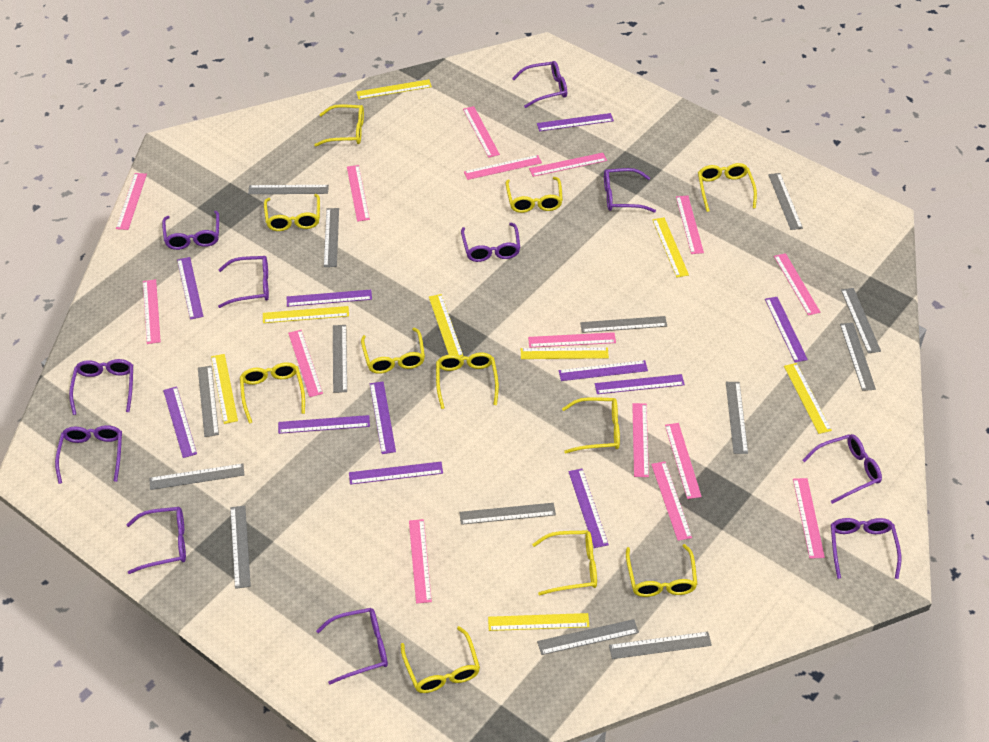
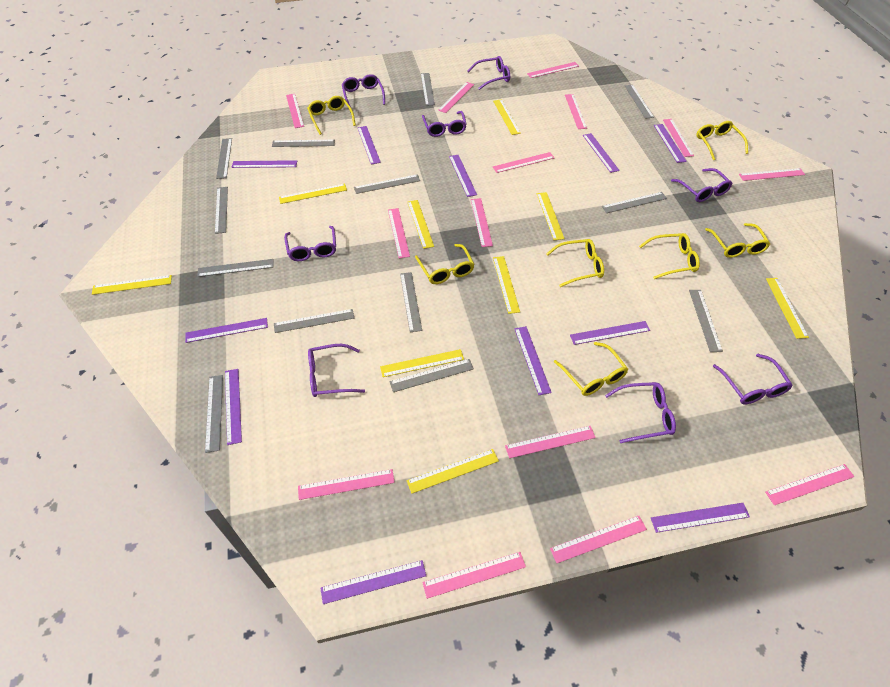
grey ruler: [149,463,245,490] [198,366,219,437] [230,506,251,589] [248,185,329,194] [324,208,339,267] [333,325,347,393] [459,503,556,525] [537,619,639,655] [580,316,667,333] [609,632,712,659] [726,382,748,454] [768,173,803,230] [840,323,876,391] [841,288,881,353] = 14 -> [197,259,274,277] [205,375,223,453] [215,187,228,234] [216,138,232,179] [272,140,335,147] [274,309,354,333] [354,174,420,194] [389,359,474,392] [400,272,422,332] [421,73,435,106] [602,192,667,213] [625,85,654,119] [689,290,723,352] = 13
pink ruler: [116,173,147,230] [143,279,161,344] [288,330,323,397] [347,165,370,222] [409,519,432,604] [463,106,500,158] [464,155,542,180] [528,332,616,348] [529,153,607,177] [632,403,649,477] [651,461,692,541] [665,423,702,499] [676,196,704,254] [774,253,821,316] [793,478,825,559] = 15 -> [286,94,304,128] [298,469,395,500] [388,208,410,258] [422,552,526,599] [438,82,474,113] [471,198,493,247] [493,152,554,173] [505,426,596,458] [527,62,579,78] [550,516,647,563] [565,94,587,129] [663,119,694,157] [739,168,805,181] [765,464,855,505] = 14
purple glasses: [55,425,122,484] [69,359,133,415] [126,507,186,574] [162,211,219,250] [218,256,269,308] [316,608,388,685] [461,223,520,262] [512,61,567,108] [604,168,656,213] [803,434,882,504] [831,518,901,579] = 11 -> [284,226,336,261] [308,344,365,397] [342,74,385,109] [422,111,467,137] [468,56,510,90] [605,382,676,443] [671,168,732,202] [713,354,793,404] = 8
yellow glasses: [240,362,305,424] [264,194,320,231] [314,104,364,147] [361,327,425,374] [401,626,480,693] [436,353,499,409] [506,177,563,213] [532,530,597,596] [562,397,620,454] [626,544,698,597] [698,163,757,212] = 11 -> [307,96,356,135] [415,244,475,284] [546,239,604,287] [554,342,628,396] [639,233,700,279] [696,121,748,160] [705,223,770,258] = 7
yellow ruler: [211,354,238,424] [263,306,349,323] [356,79,432,99] [429,294,463,357] [488,613,589,631] [521,347,609,359] [652,218,689,278] [784,363,832,434] = 8 -> [92,275,172,295] [279,184,347,204] [380,349,464,377] [407,449,499,494] [408,200,434,249] [493,99,521,135] [493,256,520,314] [537,192,565,240] [766,278,809,339] = 9

